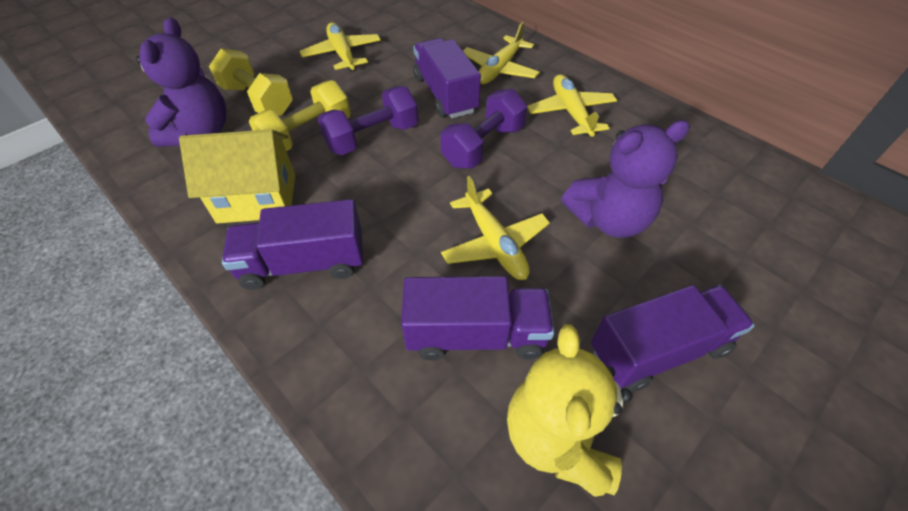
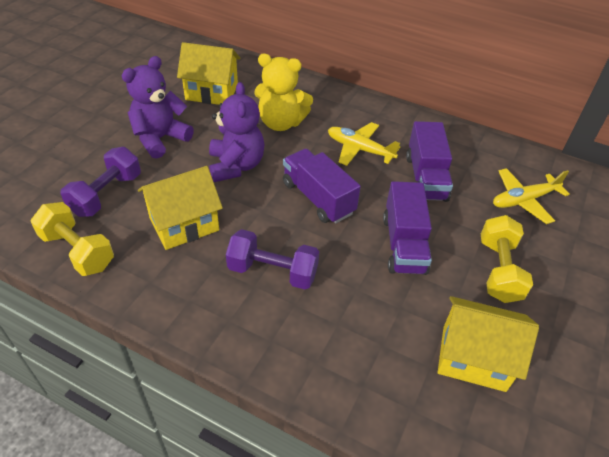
purple truck: [222,199,363,290] [401,276,555,361] [413,38,481,118] [591,285,755,392] = 4 -> [283,149,361,223] [383,181,432,275] [406,121,453,202] = 3
yellow house: [179,129,295,224] = 1 -> [138,166,223,250] [177,42,240,105] [438,296,539,392] = 3
yellow plane: [300,23,381,72] [441,176,550,280] [463,22,540,84] [527,74,617,137] = 4 -> [328,122,401,166] [493,168,570,224] = 2

